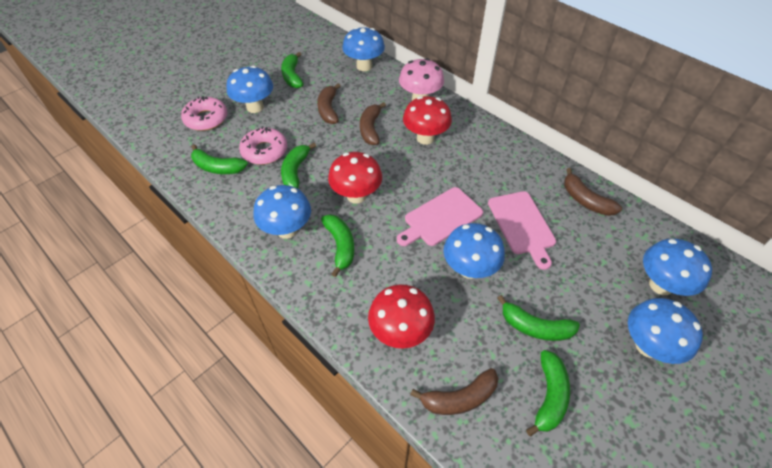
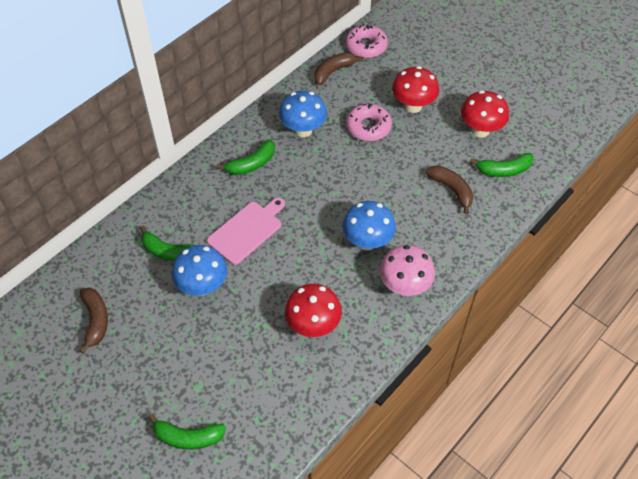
blue mushroom: [227,66,273,113] [253,185,311,239] [342,27,385,71] [443,223,505,279] [628,298,703,364] [643,239,712,296] = 6 -> [172,245,227,296] [279,91,327,137] [342,201,396,250] = 3
brown banana: [317,83,341,124] [360,102,386,145] [410,368,499,415] [564,168,622,216] = 4 -> [79,287,108,354] [314,52,364,85] [426,166,474,214] = 3
green banana: [191,144,248,174] [281,52,303,88] [281,143,316,189] [321,214,354,277] [497,295,580,341] [526,350,570,436] = 6 -> [140,225,194,261] [148,414,226,449] [217,139,275,175] [470,153,534,177] = 4
pink cutting board: [397,187,483,246] [488,191,556,270] = 2 -> [207,198,285,265] = 1

